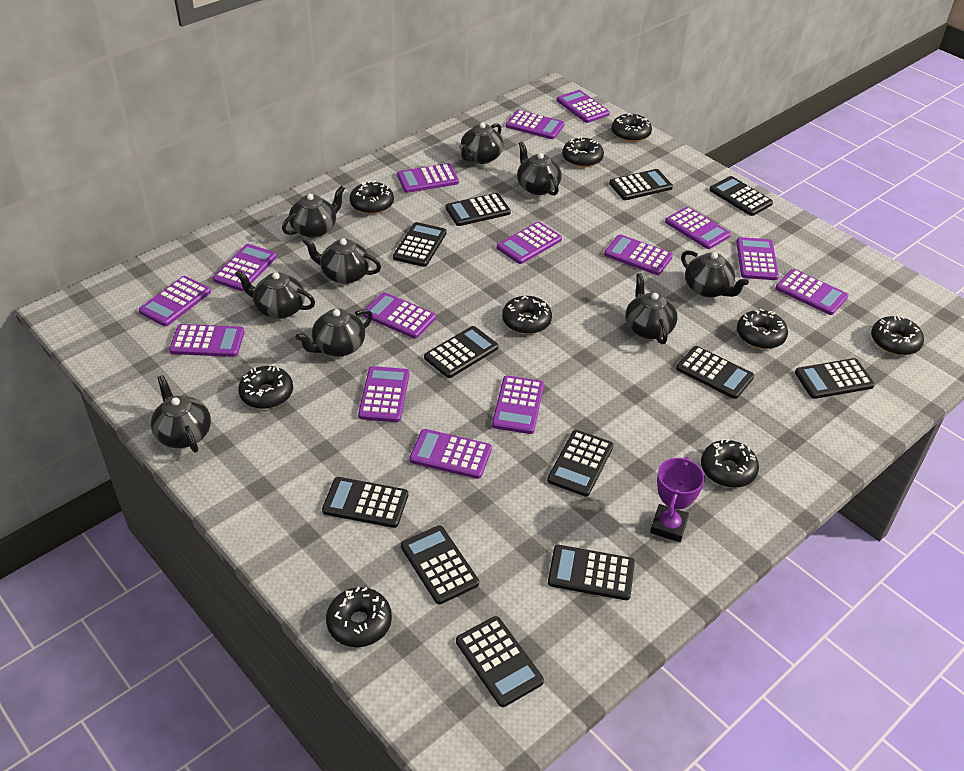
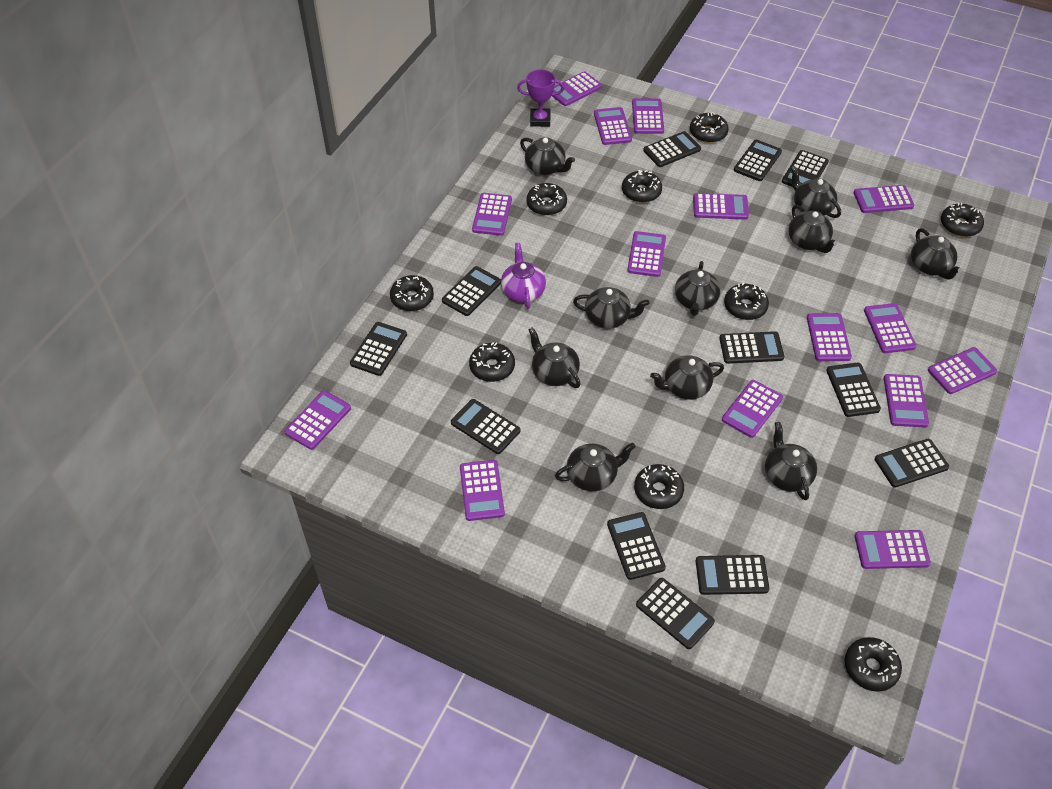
black teapot: [151,375,211,453] [235,270,315,319] [282,186,345,238] [296,309,373,357] [302,238,381,284] [459,122,504,164] [517,141,561,196] [625,273,677,344] [681,250,749,298] = 9 -> [520,137,575,175] [528,327,581,388] [555,443,636,491] [573,287,650,329] [650,355,724,400] [675,261,720,316] [765,422,817,500] [789,205,838,253] [791,166,841,218] [911,228,962,279] = 10
purple teapot: none = 0 -> [501,243,546,309] = 1

